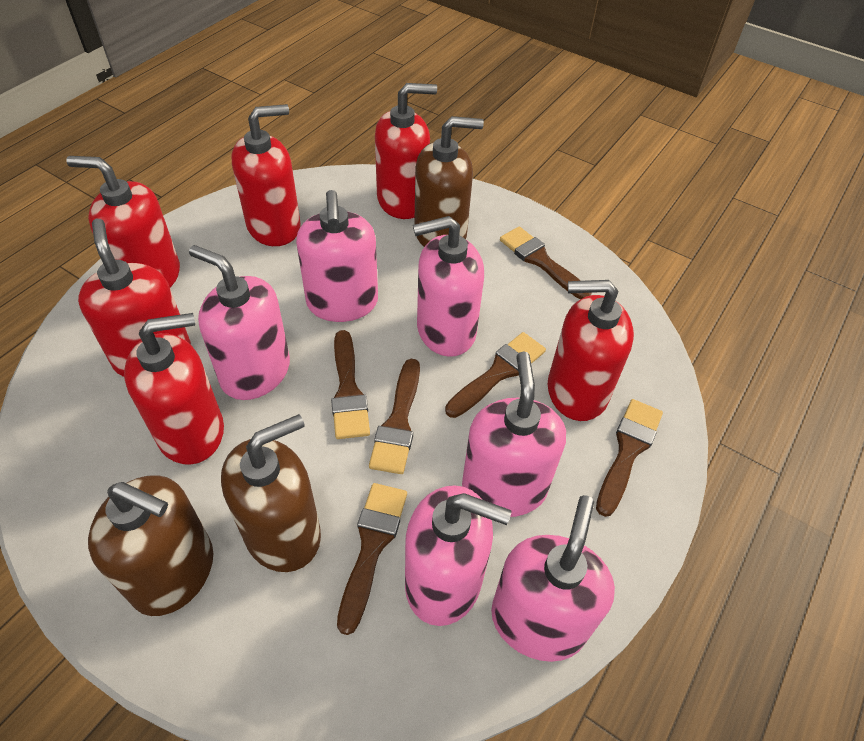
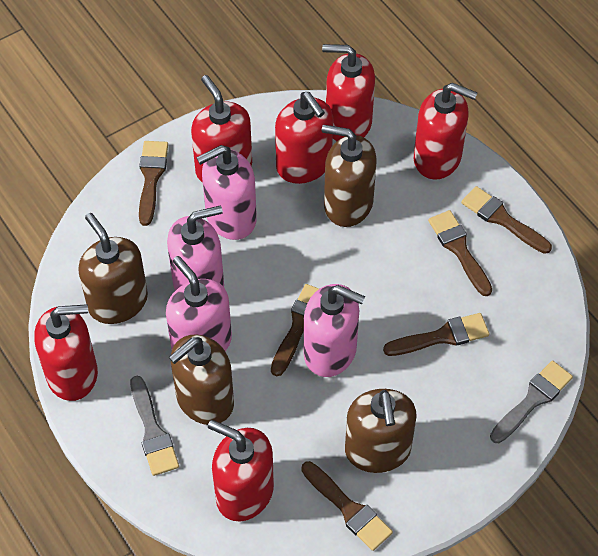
brown soap dispenser: [88,475,213,616] [221,414,321,572] [414,116,484,247] = 3 -> [78,213,148,324] [169,334,234,425] [322,125,376,227] [345,389,417,473] = 4
grey brush: none = 0 -> [130,376,179,476] [490,361,573,443] = 2
pink soap dispenser: [189,245,290,400] [296,190,378,322] [405,485,511,626] [413,216,484,357] [462,351,566,517] [491,495,615,662] = 6 -> [166,256,232,351] [167,205,224,291] [196,145,257,240] [304,284,365,377] = 4

